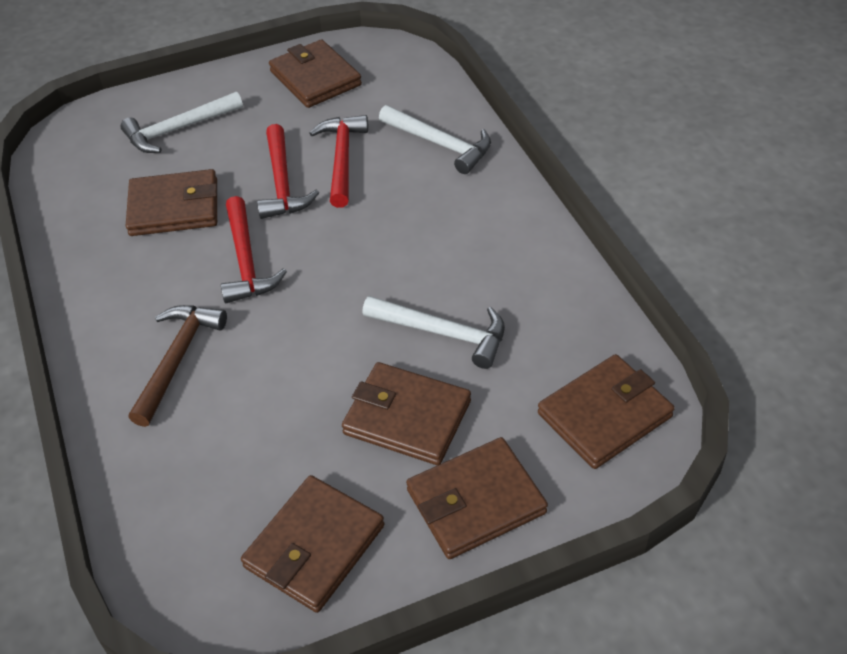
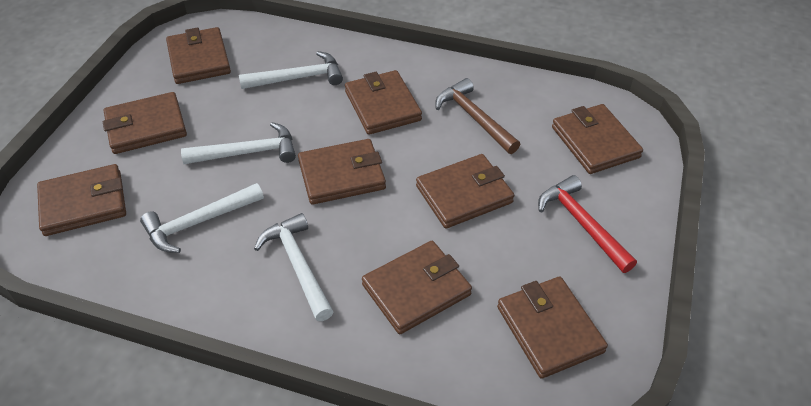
brown wallet: [126,169,217,236] [241,475,385,613] [269,39,362,108] [342,362,471,465] [406,437,548,559] [538,354,675,469] = 6 -> [37,164,126,236] [103,92,187,154] [166,27,231,84] [298,139,386,205] [345,70,422,135] [362,241,472,334] [416,154,514,229] [497,276,608,379] [552,104,643,174] = 9
red hammer: [221,196,287,303] [257,124,319,219] [309,115,368,208] = 3 -> [538,175,637,273] = 1
white hammer: [120,92,243,153] [362,296,505,369] [379,105,491,174] = 3 -> [140,183,264,253] [181,122,296,164] [239,51,343,89] [254,213,334,321] = 4

